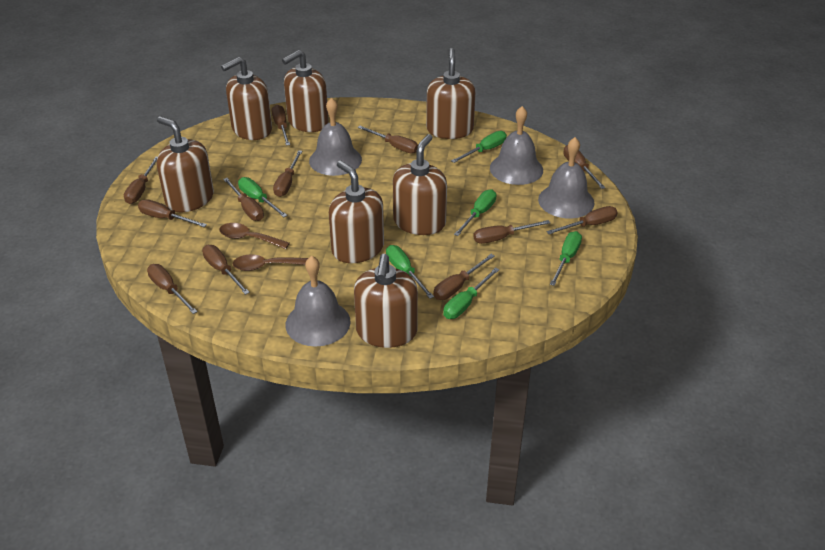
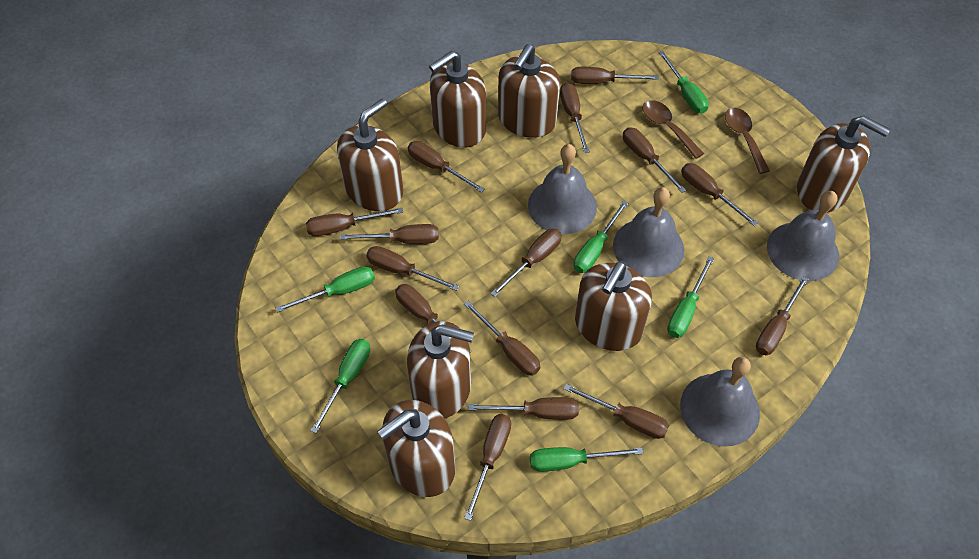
brown screwdriver: [124,157,158,204] [138,199,207,227] [147,264,198,314] [202,245,250,295] [223,178,264,221] [272,105,290,146] [273,150,302,197] [358,126,418,154] [433,254,495,300] [473,220,550,244] [546,206,618,234] [563,145,606,189] = 12 -> [306,208,403,236] [340,224,439,244] [366,246,459,291] [395,284,471,352] [408,141,485,192] [464,301,540,376] [464,414,511,521] [468,397,579,420] [490,229,562,297] [560,83,590,153] [564,384,669,439] [571,67,659,84] [623,127,686,193] [681,163,758,226] [756,276,808,355] = 15

